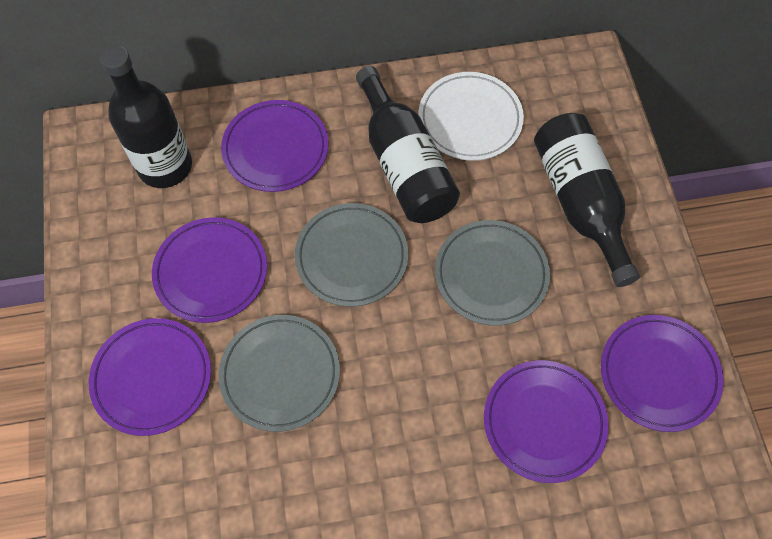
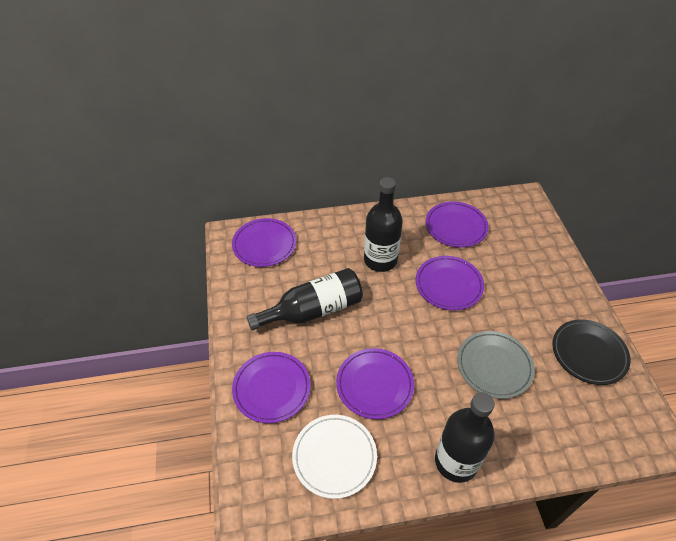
black plate: none = 0 -> [552,319,631,385] = 1
grey plate: [218,315,340,432] [295,203,408,307] [435,220,550,326] = 3 -> [457,331,535,399] = 1

